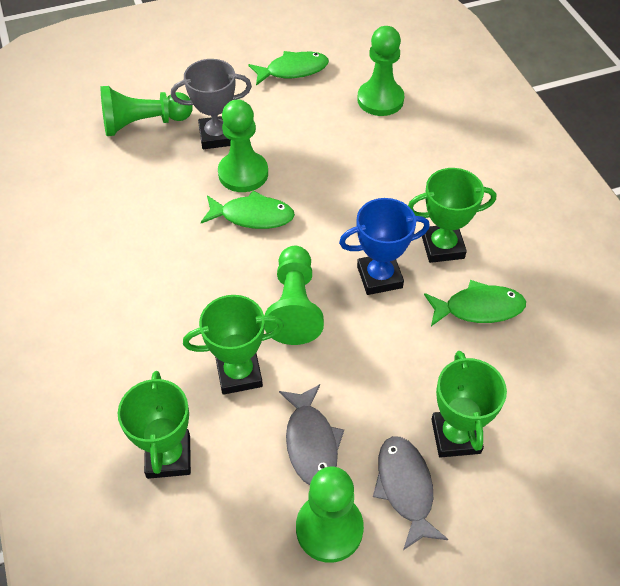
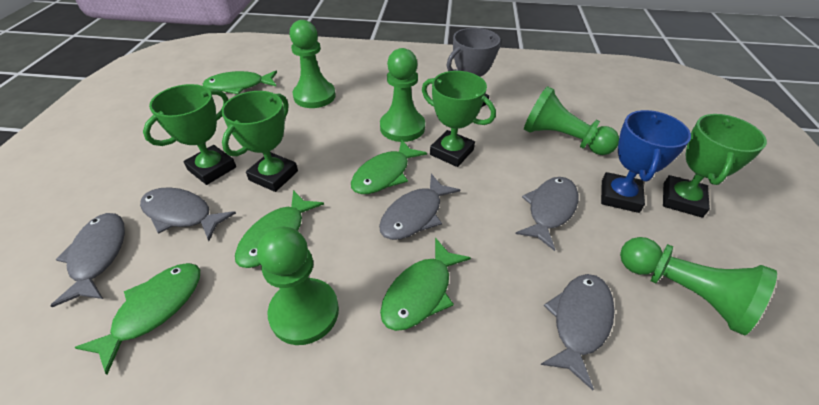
green fish: [201,191,295,229] [248,51,329,86] [424,280,526,326] = 3 -> [74,263,200,375] [203,71,277,95] [235,190,324,268] [351,139,427,194] [380,238,471,331] = 5
grey fish: [279,384,344,485] [373,436,448,550] = 2 -> [50,213,125,307] [140,187,236,241] [379,174,460,240] [515,177,579,251] [541,274,615,390] = 5

